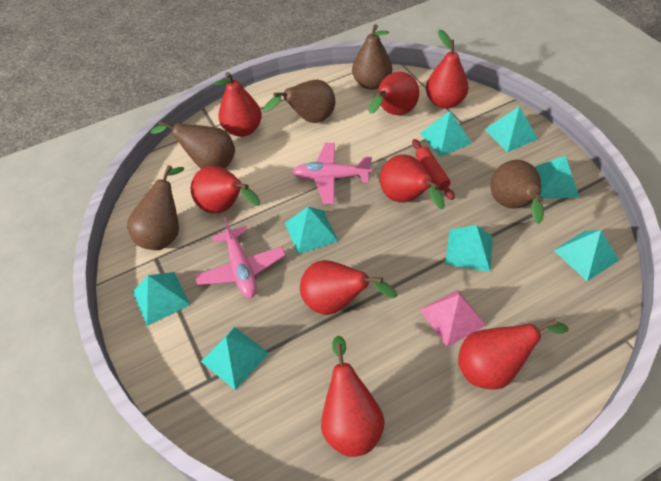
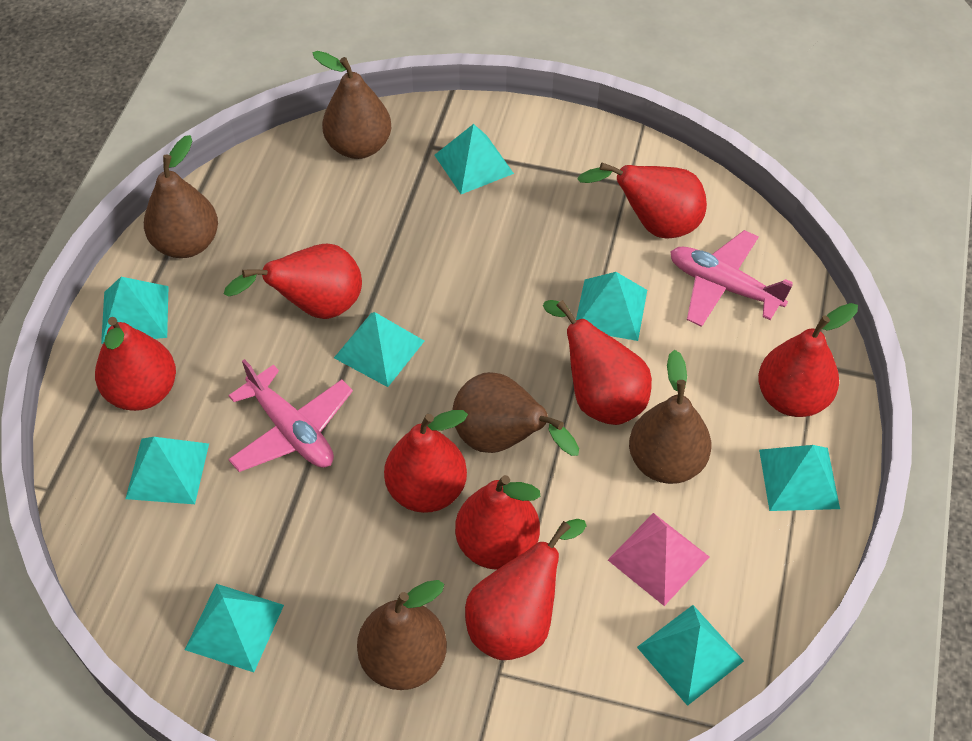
red rolling pin: [412,139,455,200] = 1 -> none = 0

